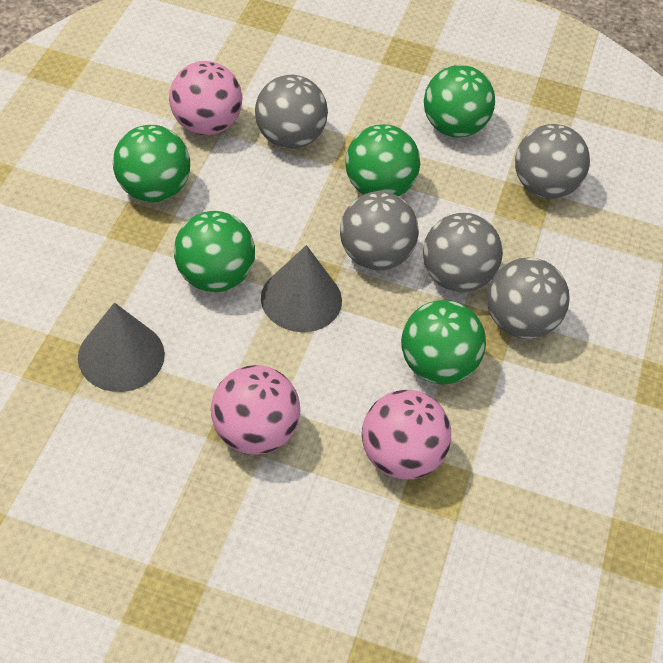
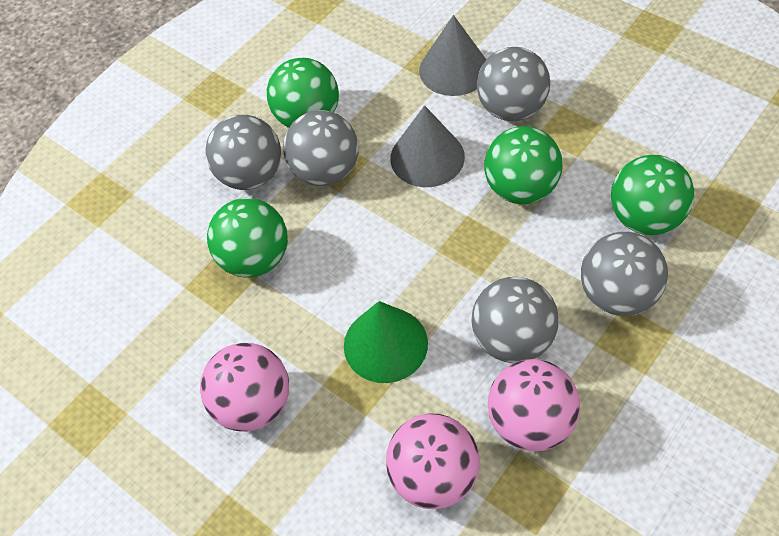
green ball: [113,125,190,202] [174,211,255,292] [345,124,420,196] [401,300,486,384] [424,65,495,138] = 5 -> [207,198,288,278] [267,58,339,128] [484,126,563,204] [611,155,694,235] = 4
green cone: none = 0 -> [344,301,428,383] = 1

